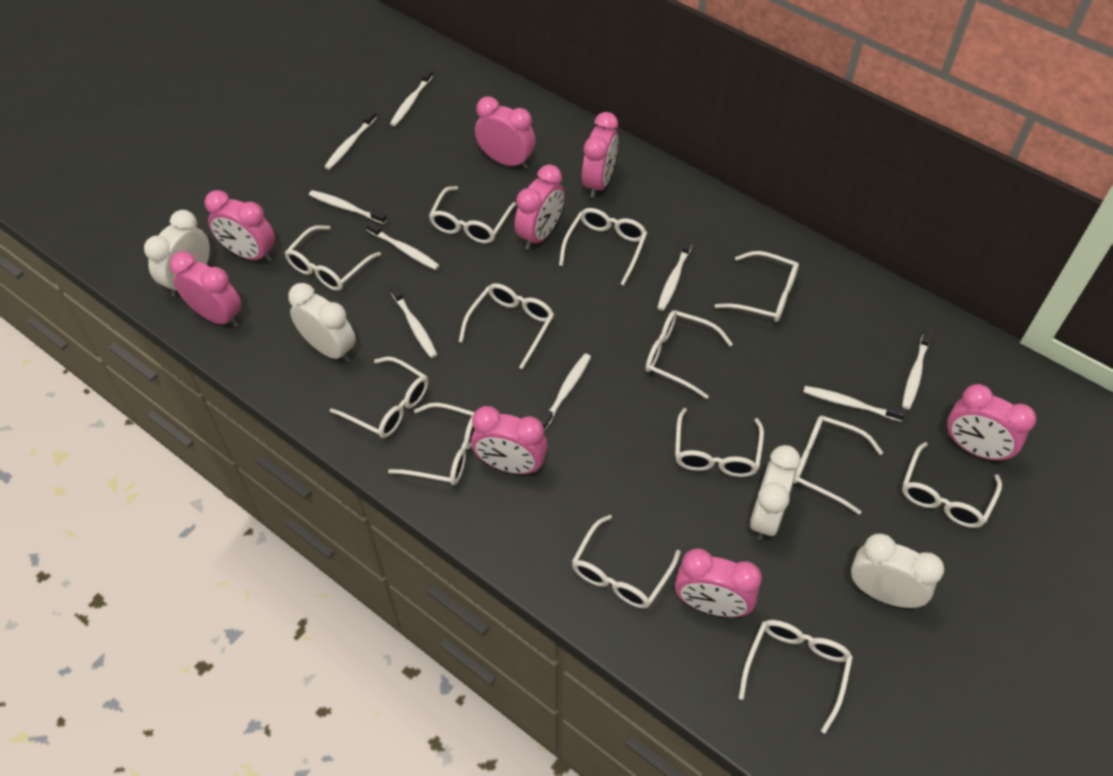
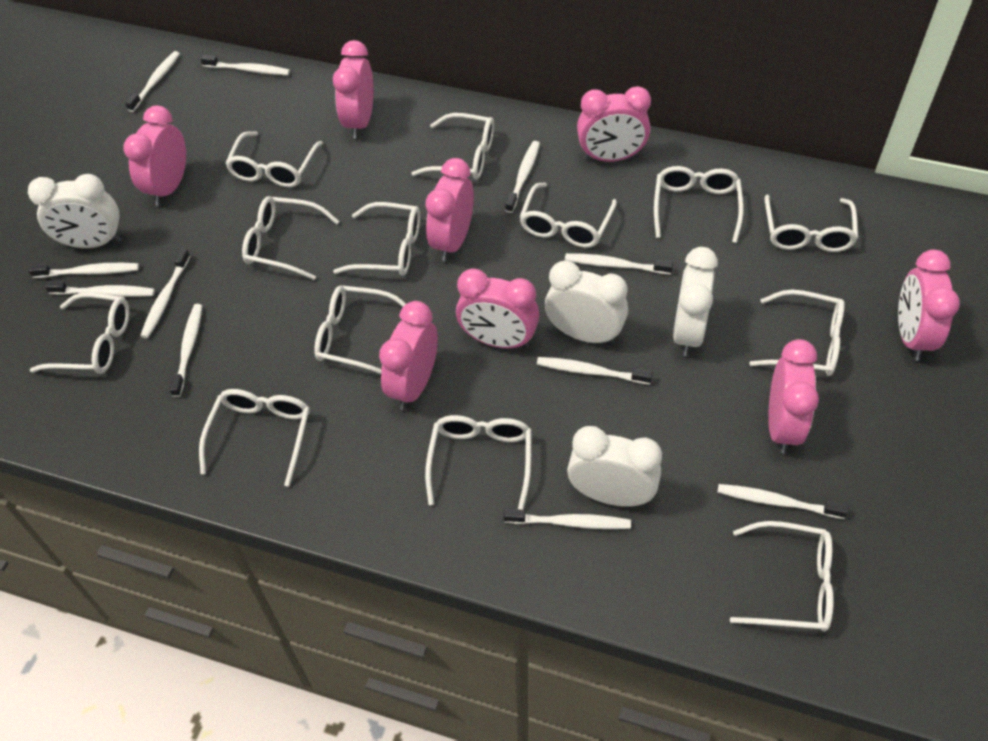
white toothbrush: [309,190,387,224] [324,110,377,170] [366,221,440,270] [390,68,434,126] [390,284,437,358] [539,353,591,430] [657,237,693,311] [803,386,906,421] [902,328,933,410] = 9 -> [28,263,139,278] [45,281,155,297] [125,51,180,112] [140,248,190,338] [169,304,202,397] [200,55,290,75] [503,509,631,529] [505,141,540,213] [537,357,653,384] [565,253,673,274] [717,484,849,519] = 11

